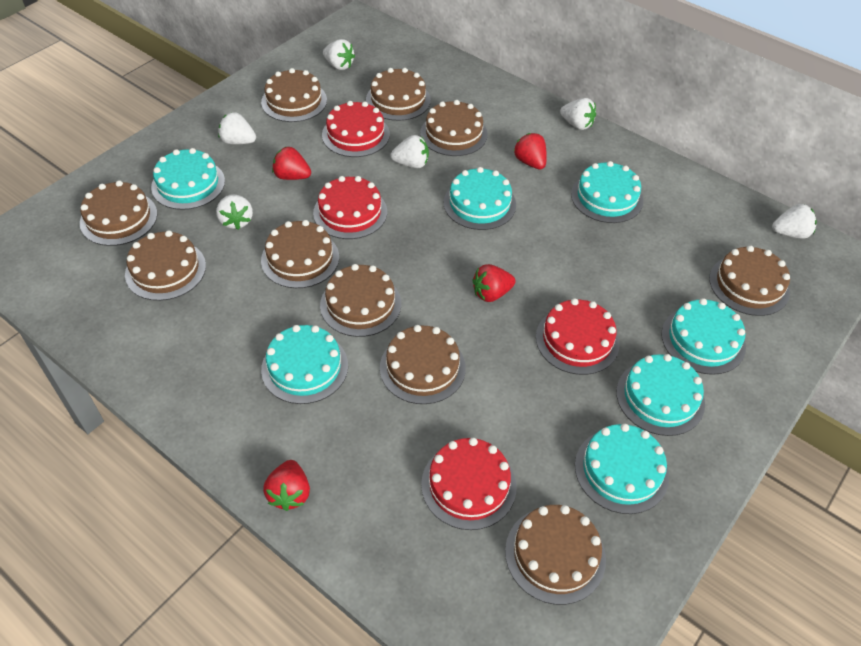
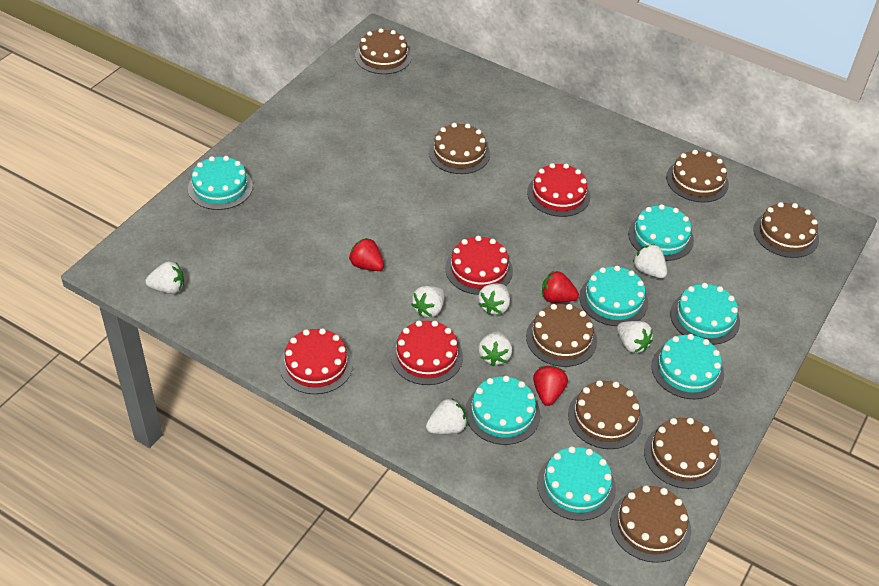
brown cake: [80,181,157,246] [125,230,206,301] [261,68,327,122] [261,220,339,288] [320,264,401,337] [366,68,431,121] [380,325,466,404] [420,100,488,156] [505,505,606,605] [709,245,790,316] = 10 -> [355,28,412,74] [429,123,490,174] [526,304,597,367] [568,380,643,449] [610,485,691,563] [644,418,721,489] [666,150,729,203] [754,202,819,258] = 8
red strawberry: [263,460,310,511] [272,146,311,180] [472,264,516,302] [514,133,547,169] = 4 -> [349,238,384,271] [533,366,568,406] [542,271,579,303] = 3
white strawberry: [216,194,253,230] [218,112,256,144] [323,39,355,70] [390,135,429,168] [560,98,596,130] [772,204,817,239] = 6 -> [145,261,184,294] [411,286,445,318] [426,399,467,434] [478,283,510,315] [478,331,512,366] [617,321,653,353] [633,244,667,278] = 7

